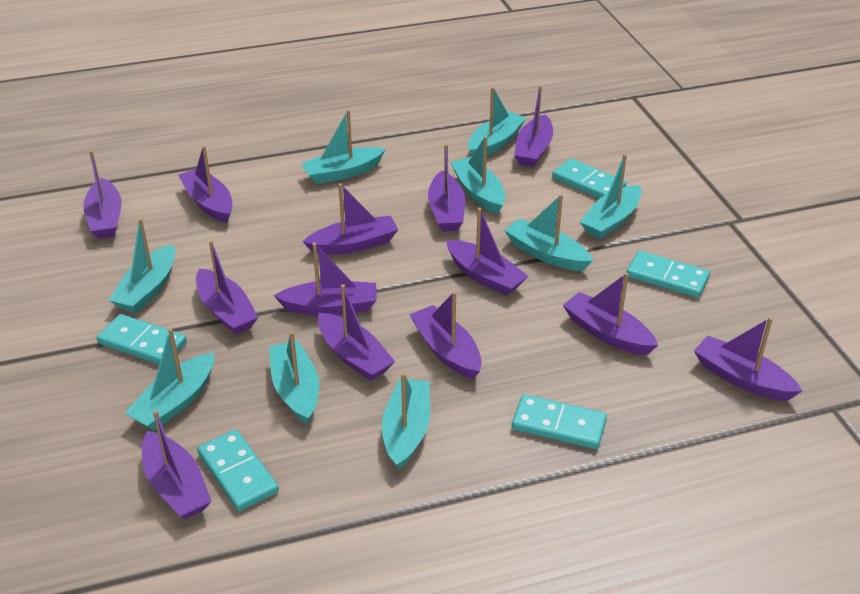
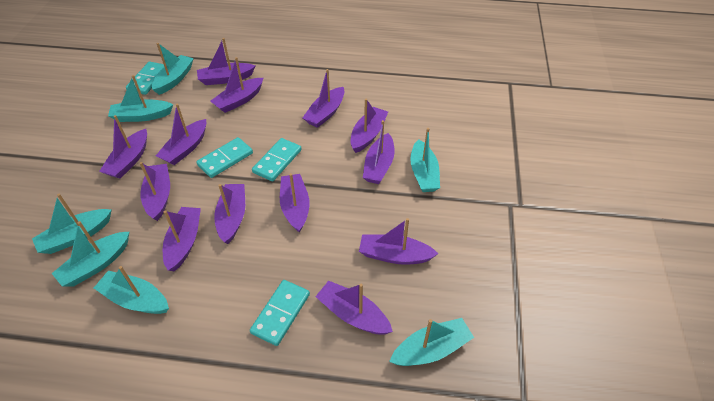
turquoise boat: [109,218,175,313] [125,328,214,431] [269,331,319,425] [301,110,386,184] [382,373,430,470] [451,136,505,214] [468,87,526,156] [504,194,593,271] [580,154,641,239] = 9 -> [32,194,112,254] [51,221,129,287] [94,266,169,314] [108,75,173,122] [152,43,194,95] [389,318,474,366] [410,128,440,192] = 7
turquoise domino: [97,314,187,364] [197,429,279,511] [512,394,607,449] [552,158,626,199] [626,251,710,298] = 5 -> [126,62,164,95] [196,137,253,178] [250,280,310,346] [252,138,301,181] = 4

